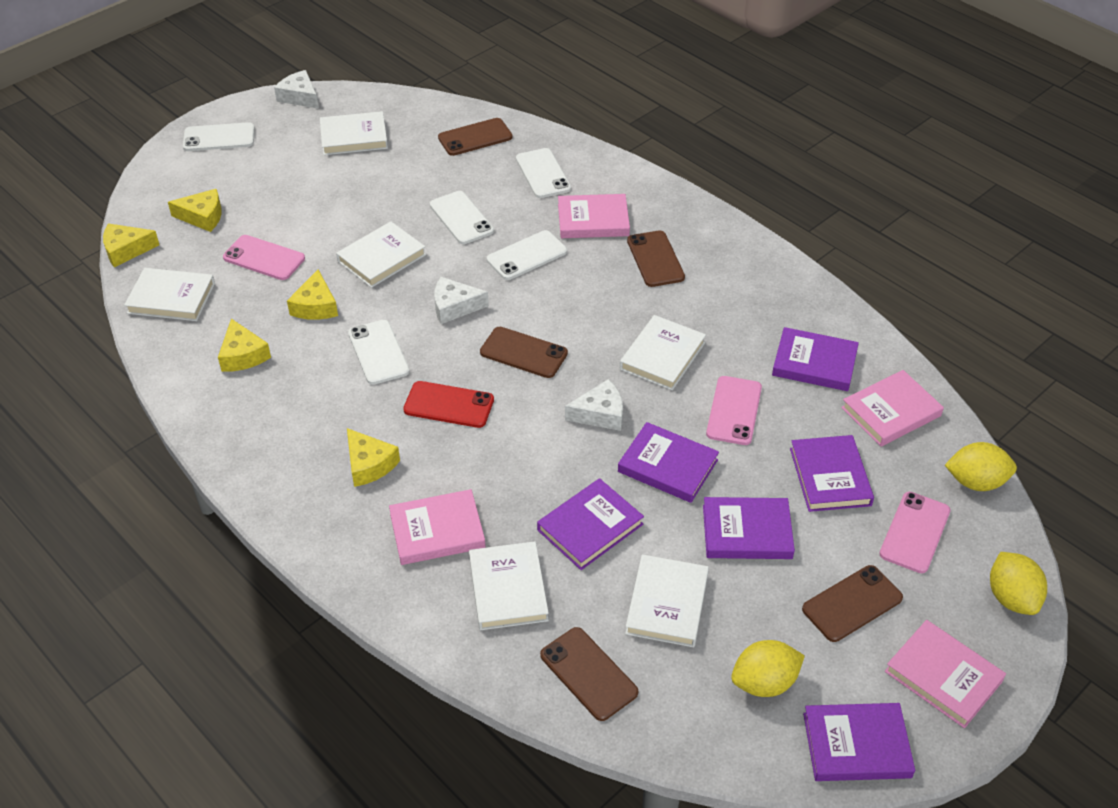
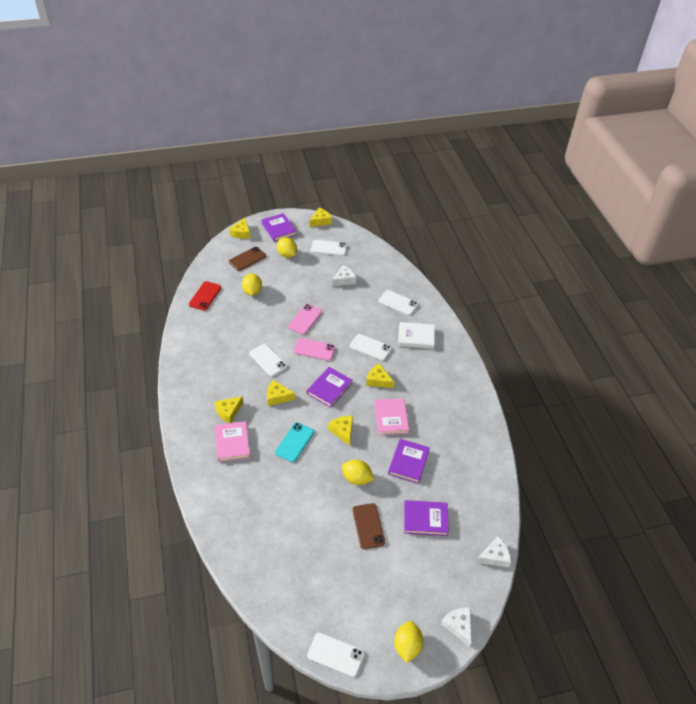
brown phone: [438,118,513,156] [480,327,568,378] [540,627,638,721] [627,231,685,287] [802,565,903,642] = 5 -> [229,247,266,271] [352,503,385,549] = 2
pink book: [389,489,486,565] [558,194,630,238] [841,370,944,446] [885,620,1006,728] = 4 -> [215,421,250,462] [374,399,409,435] = 2
pink phone: [223,235,305,280] [706,376,762,445] [879,492,951,573] = 3 -> [288,304,322,335] [294,338,336,361] = 2
purple book: [537,478,644,570] [618,422,719,503] [703,497,795,559] [772,327,859,391] [790,435,874,512] [803,703,915,781] = 6 -> [262,213,296,242] [307,367,353,408] [388,439,430,484] [404,500,449,536] = 4
turquoise phone: none = 0 -> [275,422,314,462] = 1
white book: [124,268,215,321] [320,111,388,155] [336,221,426,288] [469,541,549,630] [620,315,706,390] [625,554,709,647] = 6 -> [398,322,435,349] = 1
yellow cheese: [103,223,159,267] [168,189,222,232] [218,319,271,372] [287,269,338,320] [347,428,400,487] = 5 -> [214,396,243,423] [229,218,250,239] [267,380,295,406] [310,208,332,227] [328,416,353,446] [366,363,394,388] = 6
yellow lemon: [731,640,805,697] [945,442,1017,491] [990,552,1047,615] = 3 -> [242,273,262,296] [277,237,297,258] [342,459,374,485] [394,621,423,663] = 4

